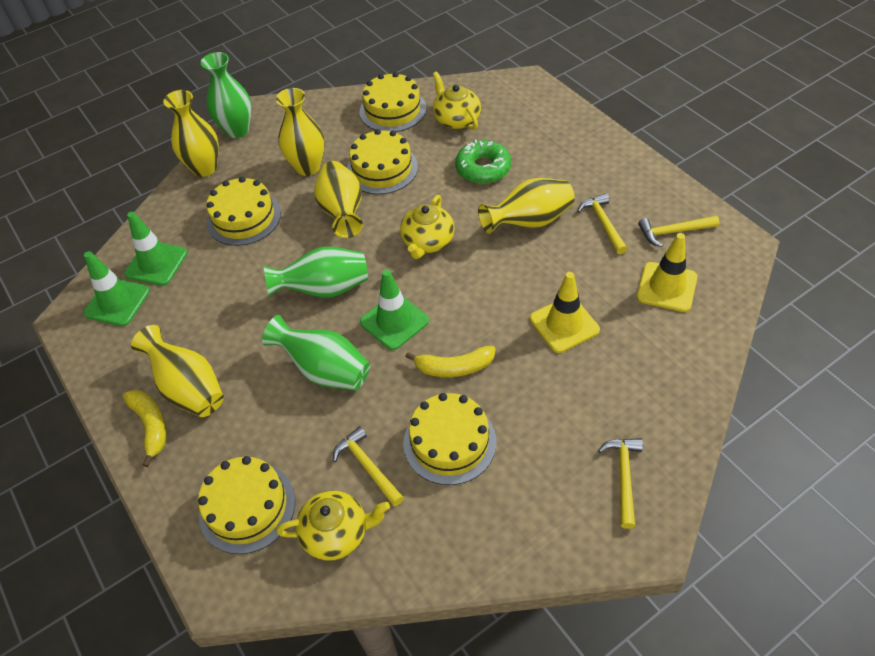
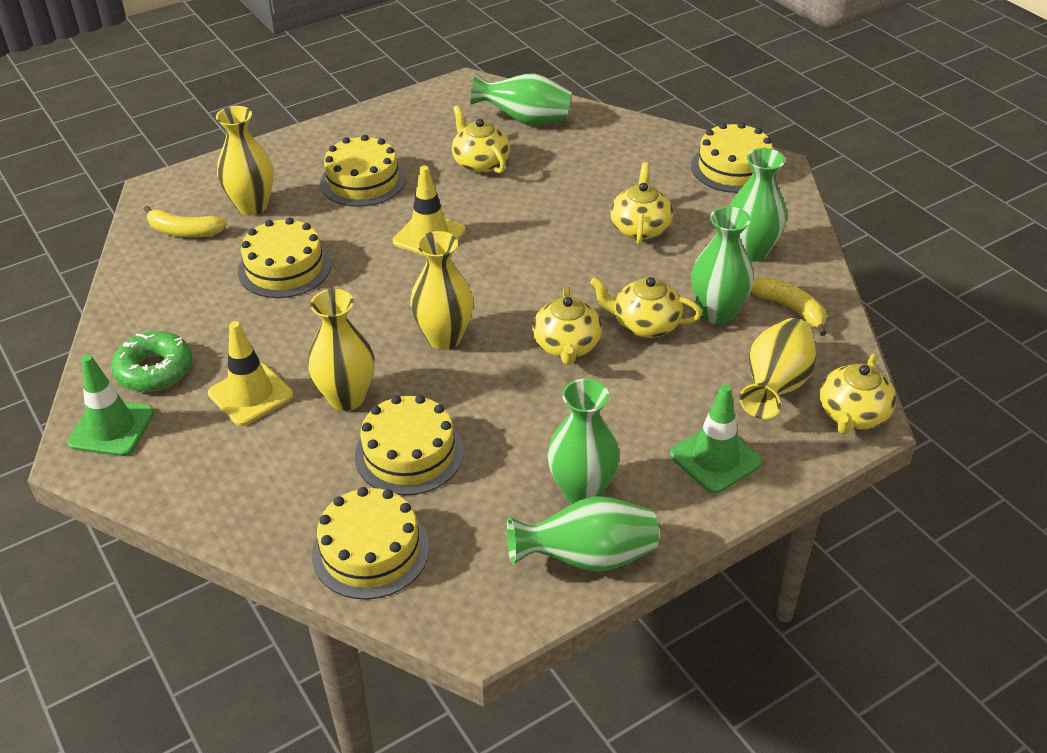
green traffic cone: [84,251,150,326] [124,212,187,286] [360,270,429,350] = 3 -> [67,354,154,456] [670,384,762,493] = 2
green vase: [201,52,252,138] [262,315,370,391] [263,246,368,298] = 3 -> [470,73,572,125] [507,496,659,572] [547,379,620,504] [691,207,754,324] [730,148,787,262] = 5
yellow hammer: [333,426,404,507] [577,193,627,254] [598,438,643,529] [638,216,719,247] = 4 -> none = 0
yellow teapot: [276,491,390,561] [400,195,454,259] [433,71,481,130] = 3 -> [452,105,510,173] [532,286,602,365] [590,277,702,338] [610,162,673,245] [820,354,896,435] = 5
yellow vase: [131,325,224,417] [163,90,219,177] [276,88,325,176] [314,161,363,238] [478,178,575,234] = 5 -> [216,106,274,215] [308,289,375,411] [410,231,473,350] [739,318,816,419] = 4

